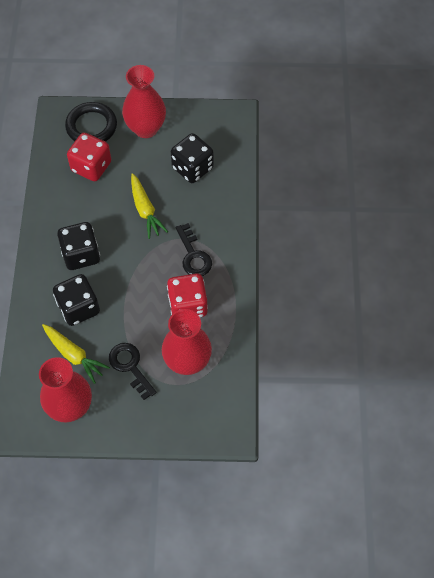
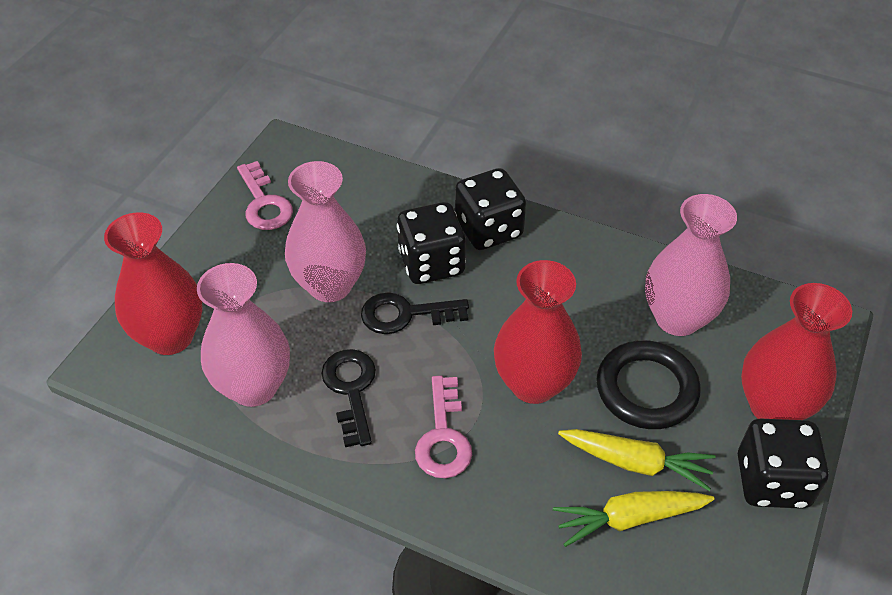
pink key: none = 0 -> [237,161,293,230] [415,376,472,478] = 2
pink vase: none = 0 -> [197,263,290,407] [285,161,366,302] [645,194,737,336] = 3
red dice: [67,133,111,181] [167,273,208,317] = 2 -> none = 0

